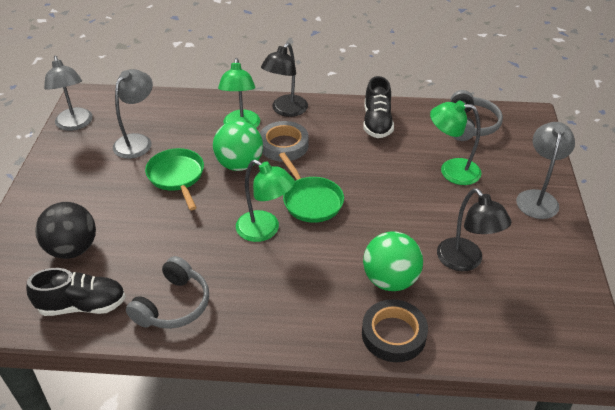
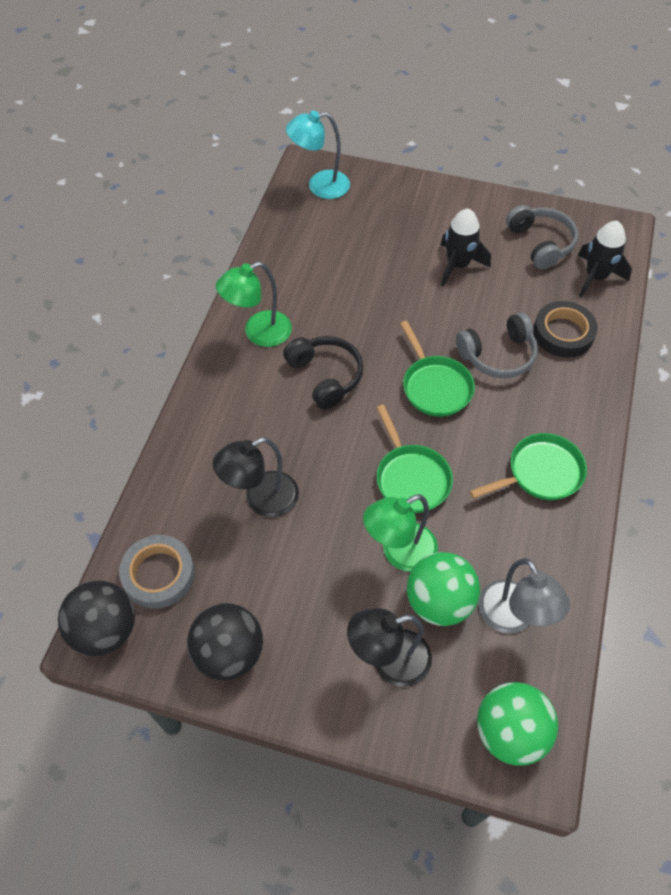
black ball: [35,202,96,259] = 1 -> [58,580,135,656] [187,603,263,681] = 2
black headphones: none = 0 -> [283,336,363,410] = 1
black rocket: none = 0 -> [440,209,491,286] [578,221,632,298] = 2
black shoe: [26,268,126,316] [363,76,394,138] = 2 -> none = 0
green lamp: [218,58,260,128] [236,159,295,242] [430,101,482,185] = 3 -> [216,262,292,347] [363,494,438,572] = 2
green pan: [145,148,204,210] [279,152,344,223] = 2 -> [376,405,453,513] [400,321,475,417] [470,433,587,500] = 3
grey lamp: [44,56,93,131] [113,69,153,159] [516,122,575,219] = 3 -> [478,558,570,633] = 1
turquoise lamp: none = 0 -> [286,110,350,199] = 1

